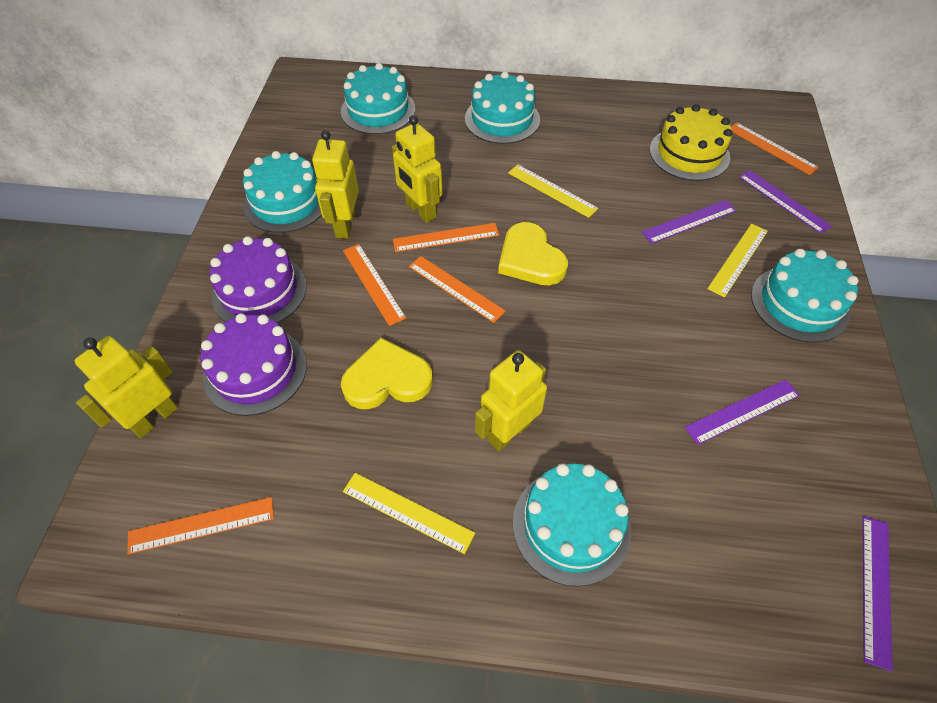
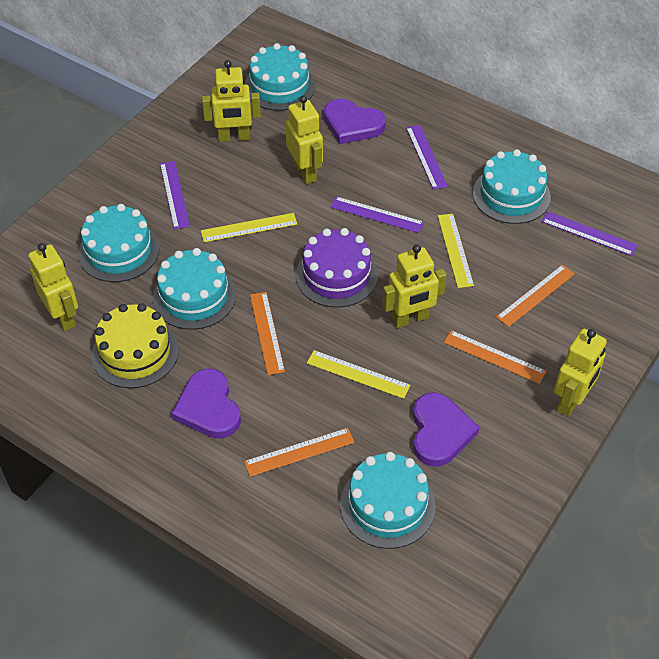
orange ruler: [127,497,274,554] [343,244,406,326] [393,223,499,252] [409,256,506,323] [731,123,819,175] = 5 -> [244,428,355,477] [250,292,285,375] [444,330,546,384] [496,265,575,327] = 4
purple cake: [200,313,307,416] [209,236,307,323] = 2 -> [296,228,378,308] = 1
purple heart: none = 0 -> [171,369,241,439] [324,99,386,144] [413,392,479,467] = 3
yellow heart: [341,337,433,409] [498,222,568,285] = 2 -> none = 0
yellow robot: [75,336,178,438] [312,130,359,239] [392,115,442,223] [475,350,547,451] = 4 -> [28,243,78,331] [202,60,261,142] [285,95,323,184] [382,244,447,328] [554,329,607,416] = 5

